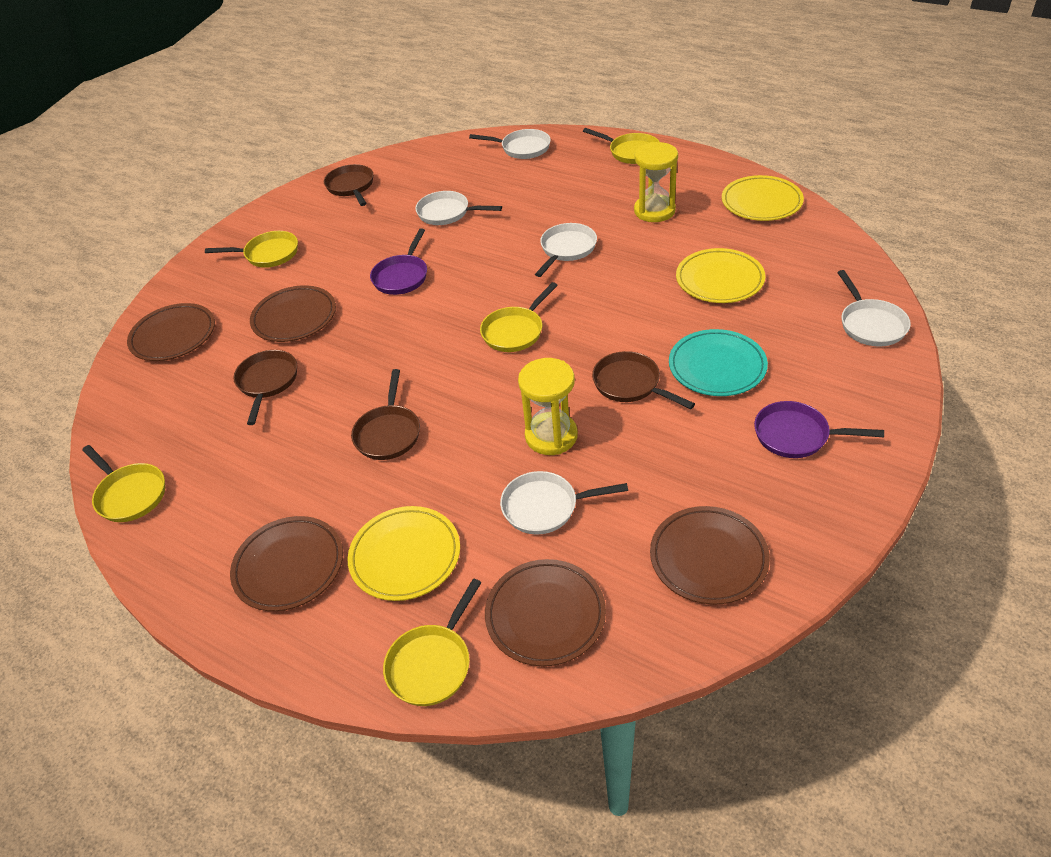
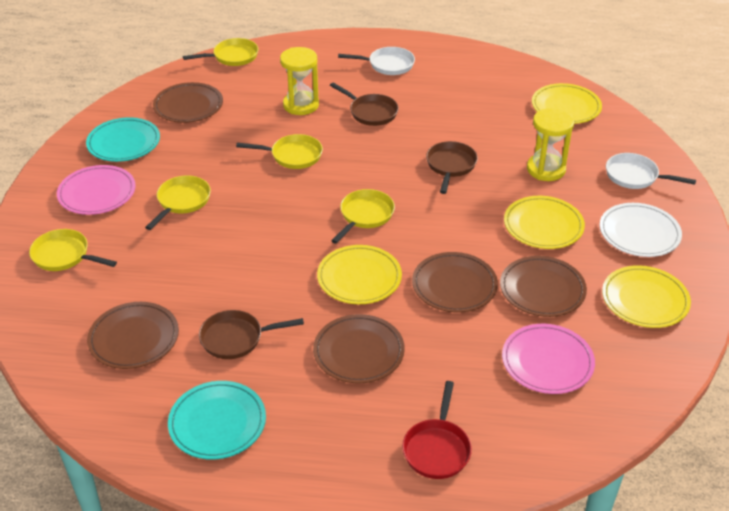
brown pan: [233,350,297,425] [324,164,373,206] [351,369,420,460] [592,351,695,409] = 4 -> [199,310,304,359] [330,82,399,126] [426,141,478,194] = 3
pink plate: none = 0 -> [57,165,136,215] [502,324,595,394] = 2
purple pan: [370,228,427,295] [754,401,884,458] = 2 -> none = 0
red pan: none = 0 -> [402,381,472,479] = 1
turquoise plate: [669,329,768,396] = 1 -> [86,117,160,162] [168,381,266,460] = 2
white pan: [415,191,502,225] [469,129,551,159] [500,471,628,535] [535,223,597,277] [837,270,911,346] = 5 -> [338,47,415,75] [606,153,696,189] = 2
white plate: none = 0 -> [600,203,682,257] = 1
yellow plate: [348,506,460,601] [676,248,765,303] [722,175,804,221] = 3 -> [317,245,402,304] [504,196,585,249] [532,83,602,124] [602,265,691,328] = 4

